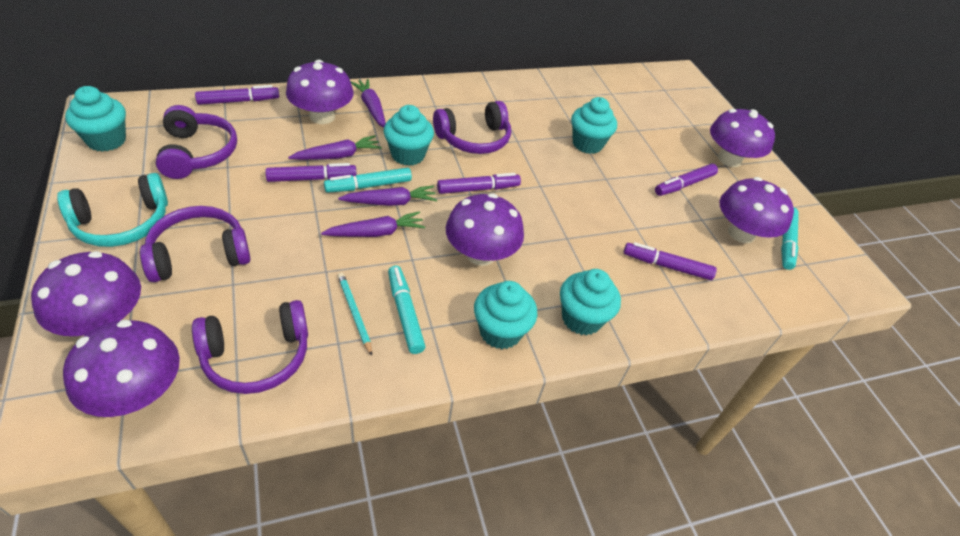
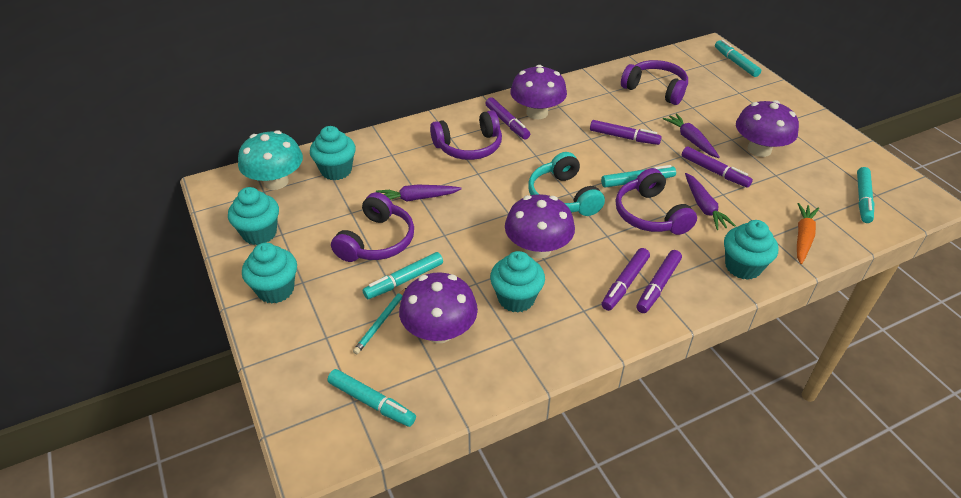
orange carrot: none = 0 -> [797,203,819,264] = 1
purple carrot: [288,135,382,160] [321,211,425,237] [338,185,437,206] [350,79,386,128] = 4 -> [376,185,461,202] [663,113,720,158] [685,173,736,230] = 3
purple mushroom: [31,251,141,336] [63,320,180,417] [286,60,354,124] [446,193,524,266] [710,109,775,167] [720,177,794,243] = 6 -> [399,272,478,343] [505,194,575,259] [510,65,567,119] [736,100,799,157] = 4
turquoise marker: [324,168,412,193] [388,266,426,354] [781,208,799,270] = 3 -> [327,369,416,427] [363,252,443,299] [601,165,676,188] [715,40,761,77] [857,167,874,223] = 5
turquoise mushroom: none = 0 -> [238,130,303,190] = 1

